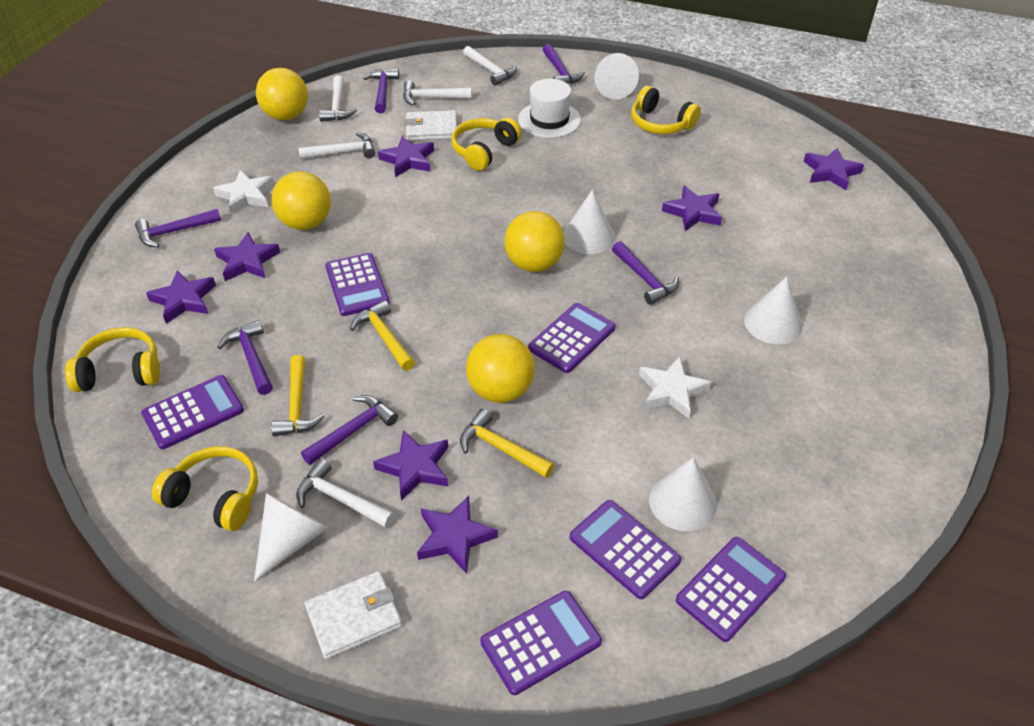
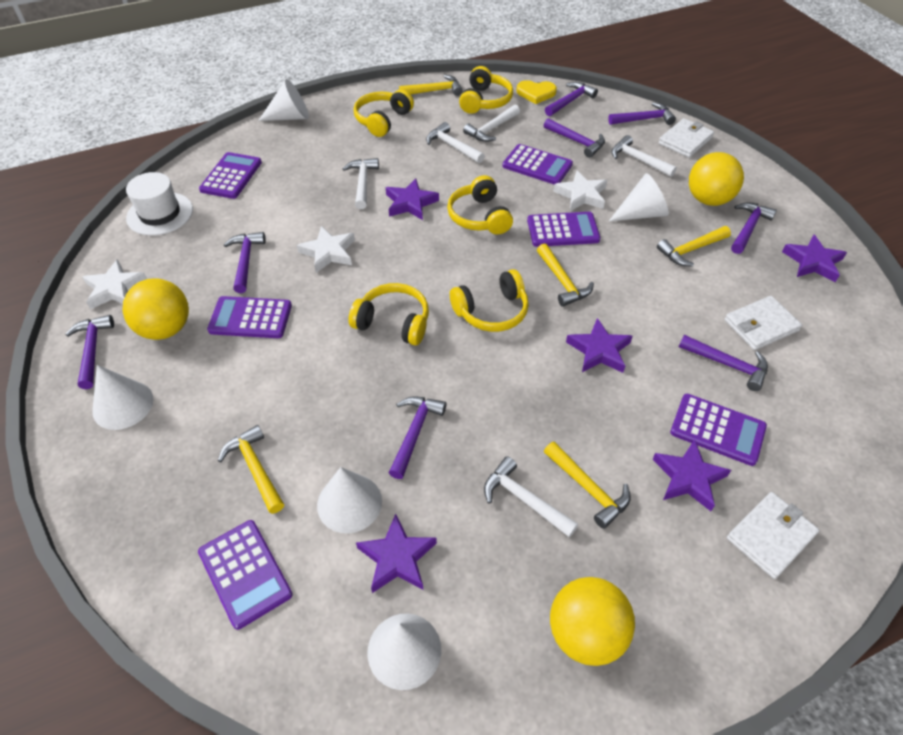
purple hammer: [135,209,221,247] [218,320,273,395] [301,395,398,465] [363,68,399,113] [543,44,585,84] [612,241,679,305] = 6 -> [65,315,114,389] [224,232,266,293] [389,396,446,479] [543,118,605,158] [545,82,598,116] [608,102,676,125] [679,335,768,391] [731,202,777,254] = 8
purple star: [146,270,216,324] [214,232,280,281] [373,430,448,501] [378,136,434,177] [417,496,498,574] [662,185,722,231] [803,148,864,190] = 7 -> [356,514,437,593] [386,178,439,220] [566,318,633,373] [652,439,731,511] [782,235,847,282] = 5
white star: [213,170,275,214] [639,356,711,419] = 2 -> [83,259,147,309] [297,226,355,273] [553,170,607,211] = 3
white wallet: [305,571,402,659] [404,110,457,141] = 2 -> [658,118,714,158] [725,296,802,350] [727,492,819,579] = 3
yellow ball: [256,68,308,120] [272,171,331,230] [466,334,535,403] [504,211,565,272] = 4 -> [122,279,189,340] [550,577,635,666] [689,152,744,206] = 3
yellow hammer: [271,355,325,436] [350,300,415,371] [460,409,554,478] = 3 -> [218,425,284,514] [399,75,463,96] [537,243,594,307] [544,442,631,529] [657,226,731,266] = 5
yellow headphones: [65,327,160,392] [152,446,258,531] [451,118,521,171] [631,86,701,134] = 4 -> [348,283,429,346] [354,89,414,137] [447,175,513,234] [450,269,529,332] [459,66,513,114] = 5
yellow heart: none = 0 -> [516,80,557,104] = 1

